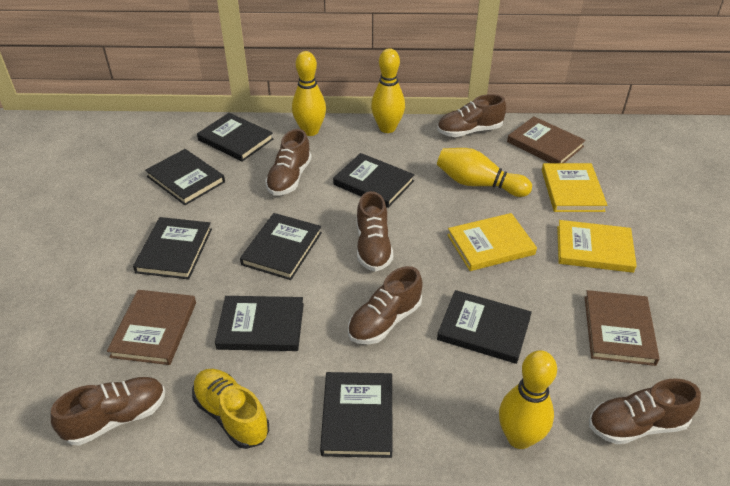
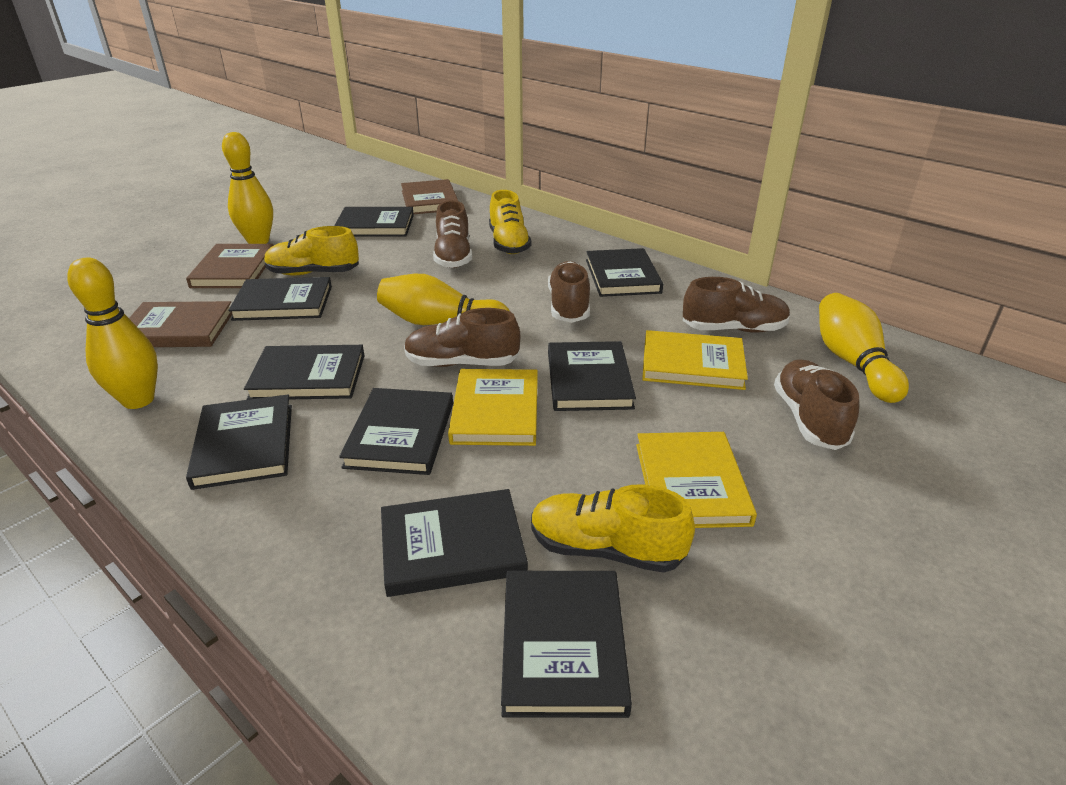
black book: [133,217,212,279] [145,149,225,205] [197,113,273,162] [215,296,304,351] [240,213,322,280] [320,372,393,458] [333,153,415,208] [437,290,532,364] = 8 -> [186,395,292,490] [228,277,332,321] [244,345,365,400] [334,207,414,237] [339,388,453,475] [381,489,528,597] [501,571,632,718] [548,341,636,411] [586,248,663,297] = 9
brown shoe: [51,377,165,446] [265,129,312,195] [348,266,423,344] [357,191,393,272] [437,94,506,137] [589,378,701,445] = 6 -> [404,308,520,367] [433,200,472,268] [548,261,590,323] [683,277,790,333] [774,359,859,450] = 5
yellow shoe: [192,369,269,449] = 1 -> [264,226,359,275] [489,190,531,254] [531,484,695,573] = 3

